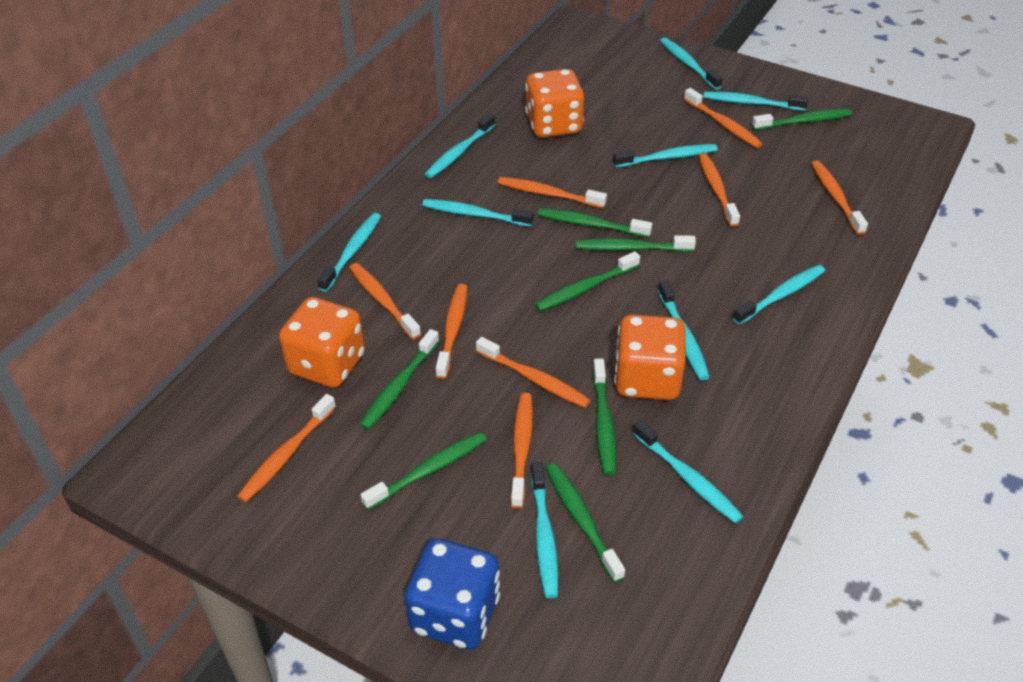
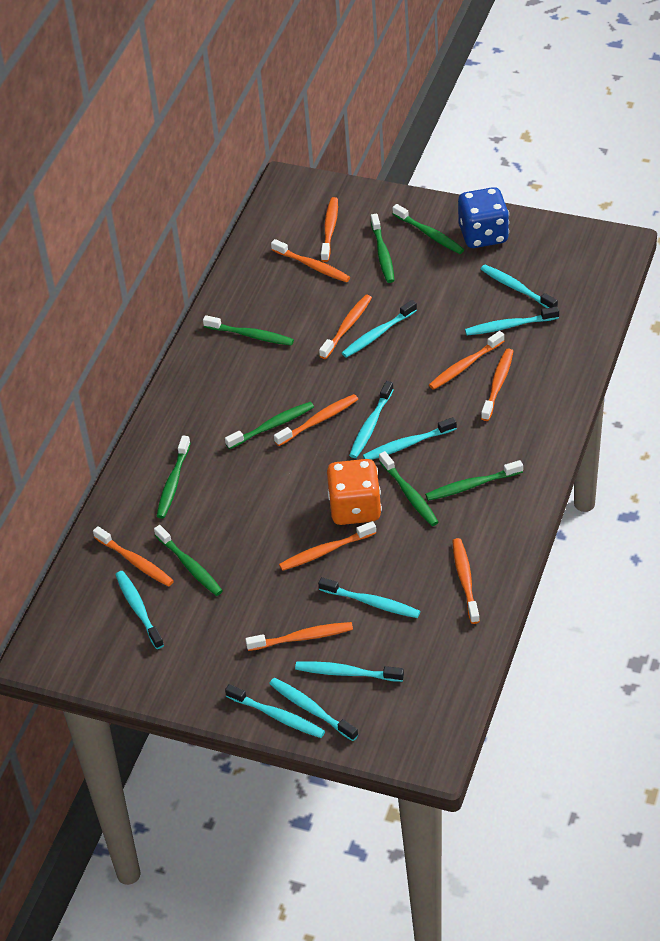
orange dice: [279,297,365,388] [525,69,584,138] [614,314,686,400] = 3 -> [327,459,382,525] = 1
orange toothbrush: [237,394,336,502] [349,263,421,340] [436,284,467,379] [476,337,591,408] [498,177,607,208] [510,393,533,509] [684,88,763,148] [698,153,740,227] [811,160,868,235] = 9 -> [93,526,174,587] [245,622,353,651] [271,239,350,282] [274,394,358,446] [279,521,376,571] [319,295,372,359] [321,197,338,262] [429,331,504,390] [452,538,480,624] [481,349,513,421] = 10

